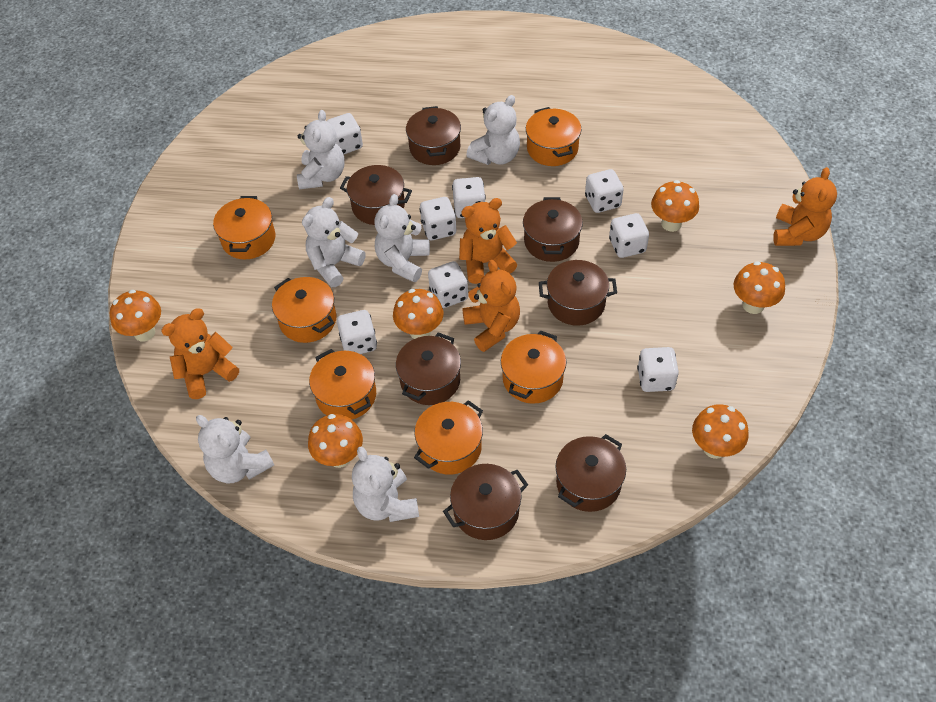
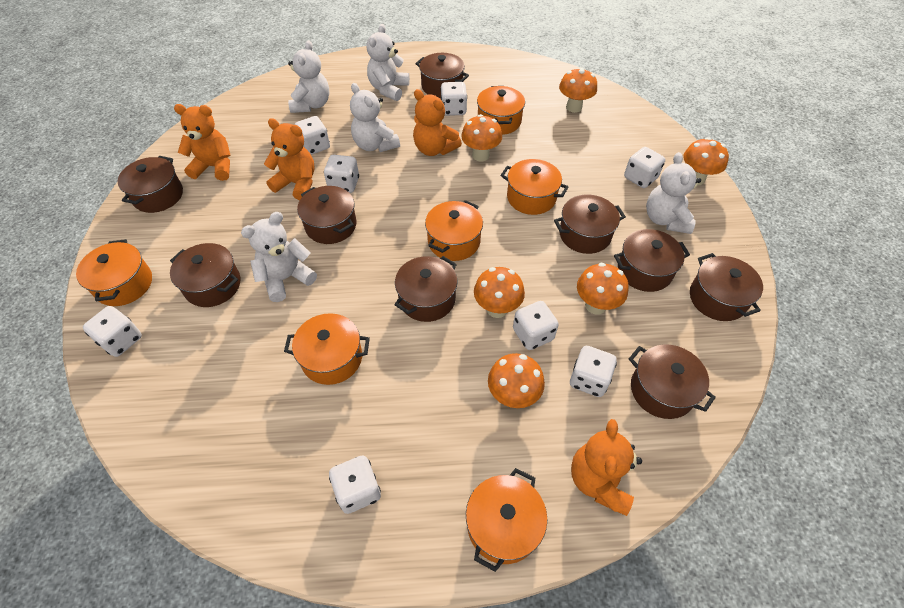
brown pot: [340,165,412,225] [396,332,461,405] [406,106,461,165] [443,464,528,540] [523,197,583,262] [539,260,617,326] [555,434,626,512] = 7 -> [118,156,183,213] [170,243,241,307] [297,186,357,244] [394,256,457,322] [416,53,469,98] [554,195,626,254] [614,229,690,292] [629,344,716,419] [690,253,763,321] = 9
white teddy bear: [196,415,274,483] [297,110,344,189] [302,197,366,287] [352,447,419,522] [374,194,430,282] [466,95,520,165] = 6 -> [241,212,317,302] [288,40,329,113] [350,83,400,152] [367,24,410,101] [646,152,701,234] = 5

